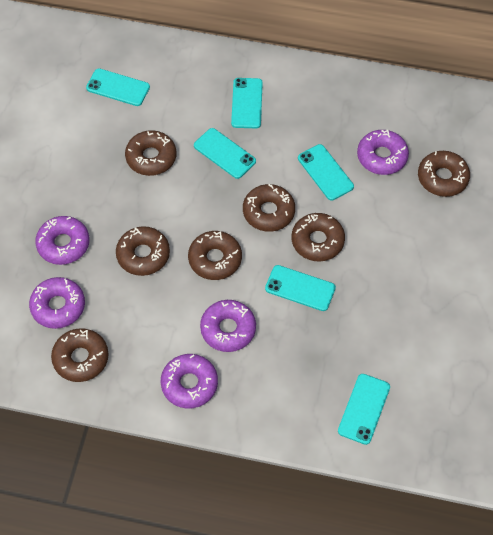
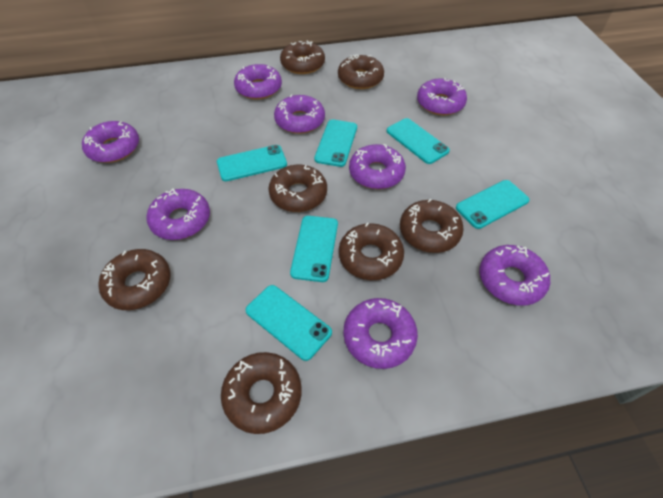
purple donut: [29,277,85,329] [35,216,90,265] [161,354,218,408] [200,300,256,352] [357,130,409,175] = 5 -> [82,121,139,163] [146,188,210,240] [234,64,282,100] [274,94,325,134] [343,298,418,369] [349,144,406,189] [417,78,467,115] [479,245,550,306] = 8

